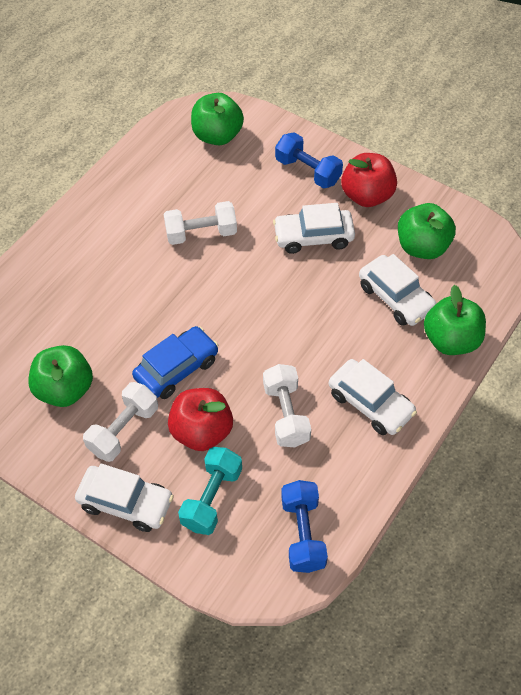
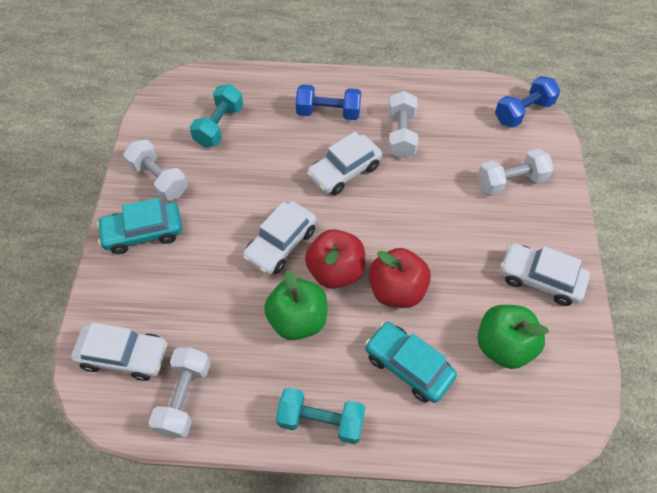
blue car: [132,326,218,399] = 1 -> none = 0
green apple: [28,345,93,407] [191,93,244,145] [398,203,456,259] [424,285,486,355] = 4 -> [264,270,327,340] [478,305,549,369] = 2
turquoise car: none = 0 -> [97,198,182,254] [365,322,457,403] = 2
turquoise dumbbell: [178,447,242,535] = 1 -> [190,84,243,147] [276,387,366,444] = 2
white dumbbell: [83,382,158,462] [164,201,237,245] [263,364,311,447] = 3 -> [123,140,188,201] [148,348,211,438] [388,91,418,158] [478,149,554,195] = 4

